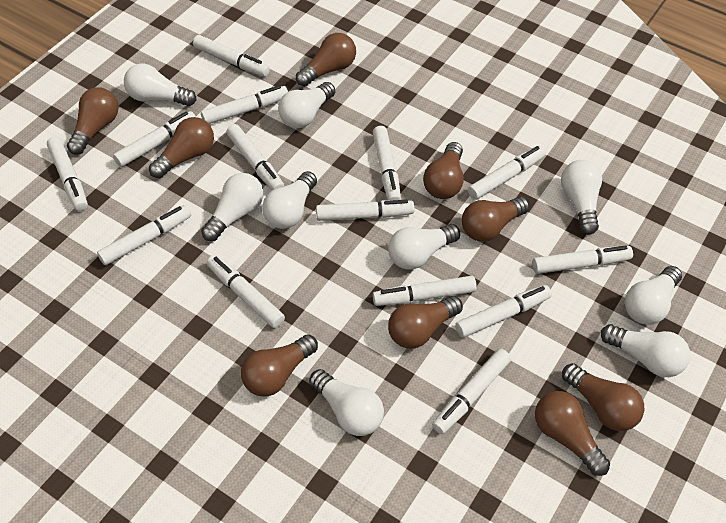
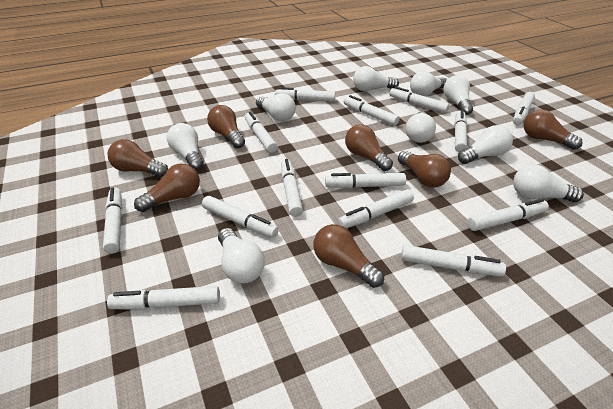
brown light bulb: [67,87,118,155] [149,117,214,178] [241,334,318,397] [296,33,356,87] [388,296,463,349] [423,142,464,199] [462,197,530,241] [535,391,610,476] [562,363,644,431] = 9 -> [108,139,168,177] [134,164,200,212] [207,105,245,148] [313,224,384,288] [345,125,393,171] [398,151,451,187] [524,110,583,150] = 7

